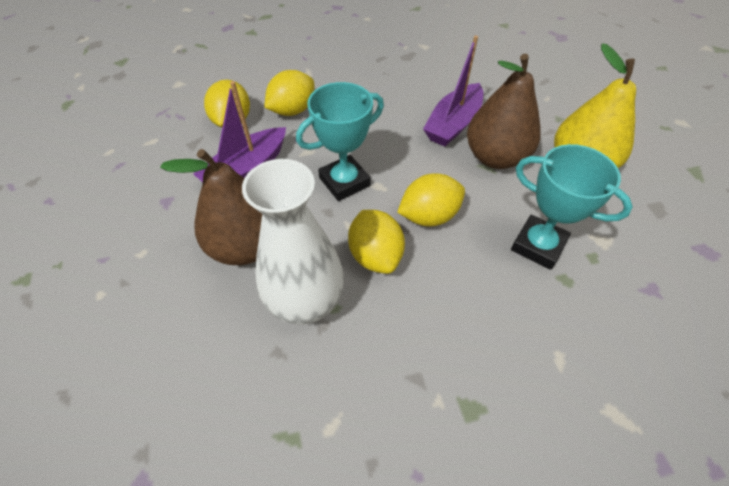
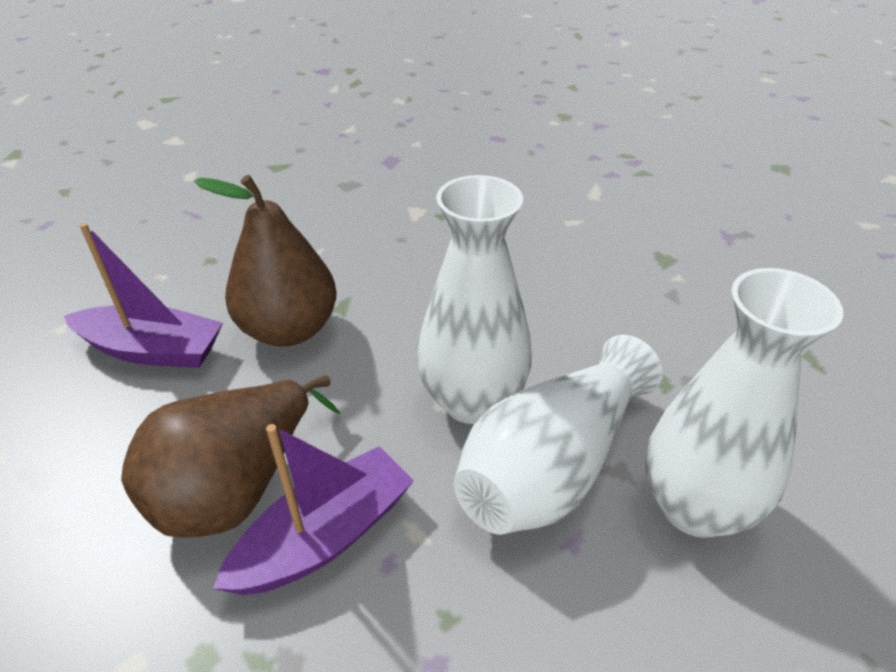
turquoise trophy: [296,82,384,201] [511,144,633,270] = 2 -> none = 0
white vase: [242,159,344,324] = 1 -> [417,175,532,424] [454,335,663,535] [645,268,843,538] = 3
yellow lemon: [204,80,250,128] [264,70,314,116] [348,210,405,274] [397,173,465,227] = 4 -> none = 0
yellow pear: [554,43,636,168] = 1 -> none = 0

